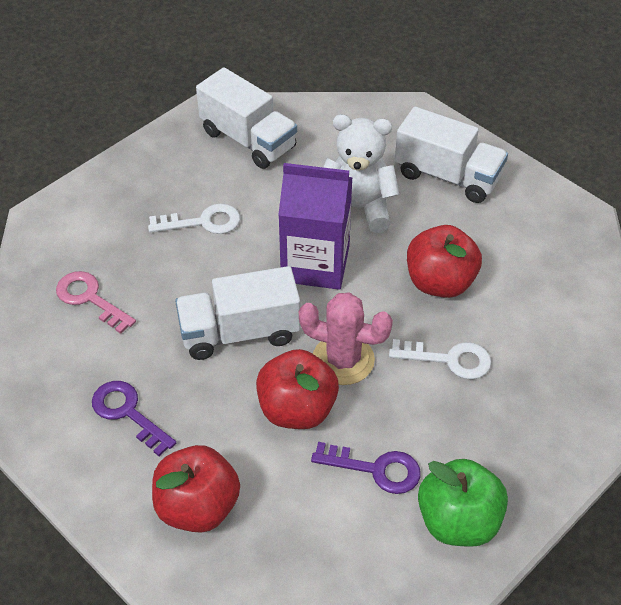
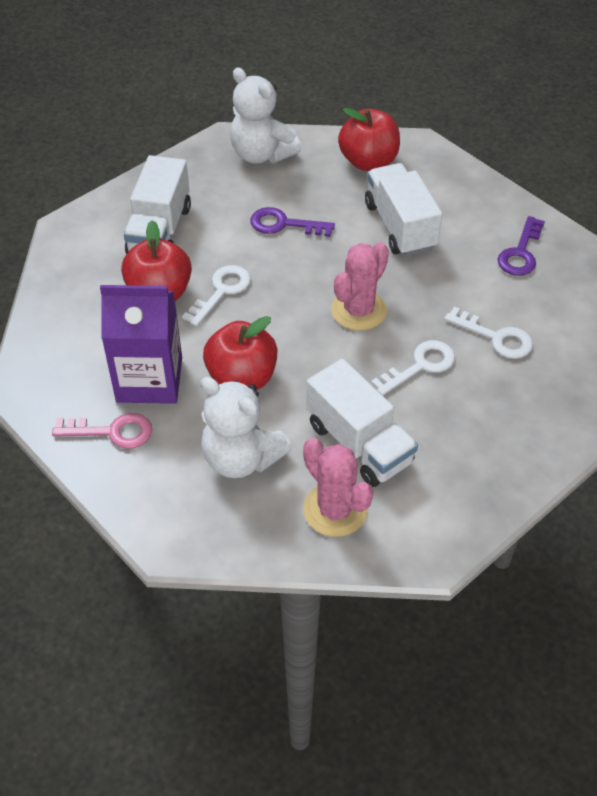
green apple: [418,459,508,547] = 1 -> none = 0
pink cactus: [299,292,393,385] = 1 -> [303,438,373,537] [331,242,389,331] = 2
white key: [148,203,240,234] [389,339,492,379] = 2 -> [182,265,251,326] [371,340,455,396] [445,307,533,359] = 3
white teddy bear: [323,114,400,233] = 1 -> [201,377,292,478] [230,67,301,164] = 2

